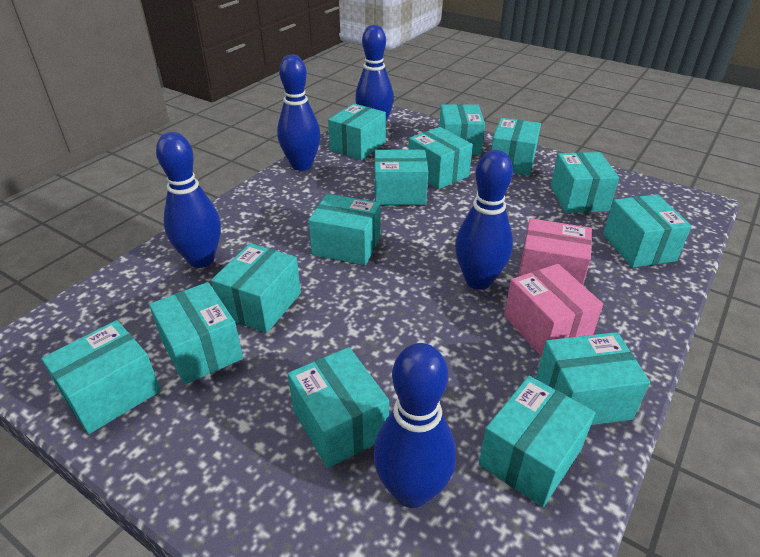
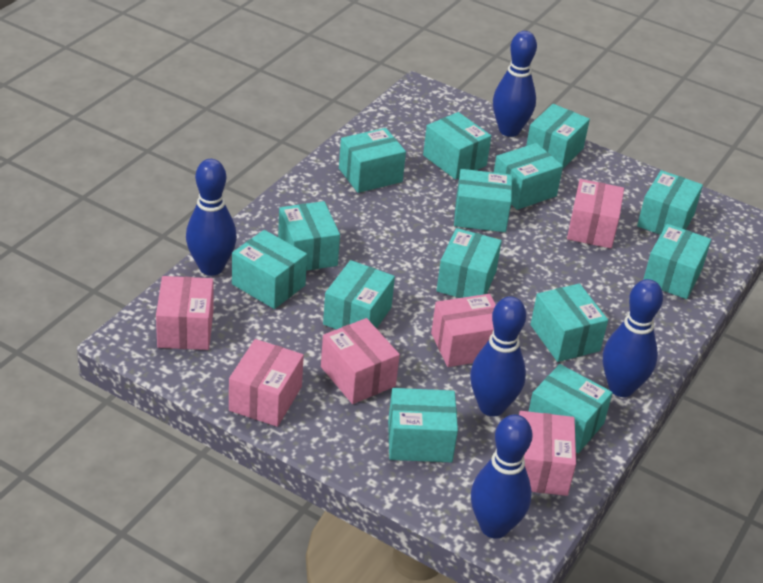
pink box: [504,264,603,357] [518,218,592,285] = 2 -> [156,276,214,350] [229,339,304,427] [321,318,400,404] [431,294,496,367] [519,411,576,496] [567,179,624,248] = 6

